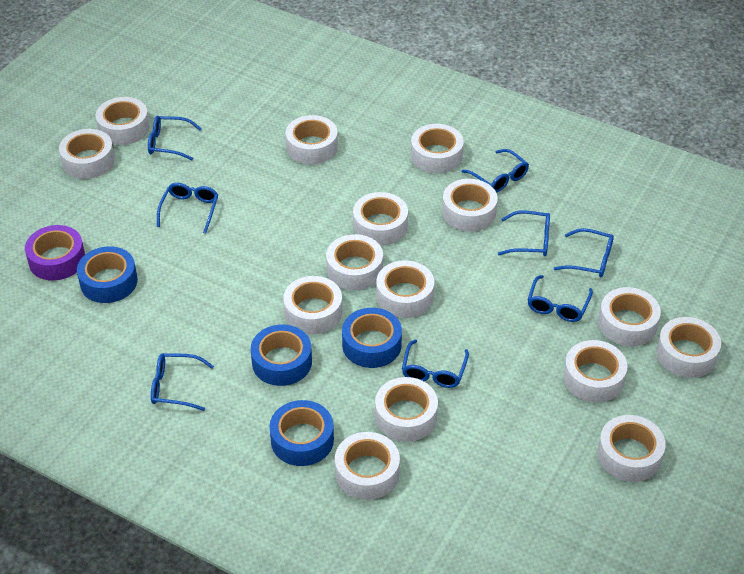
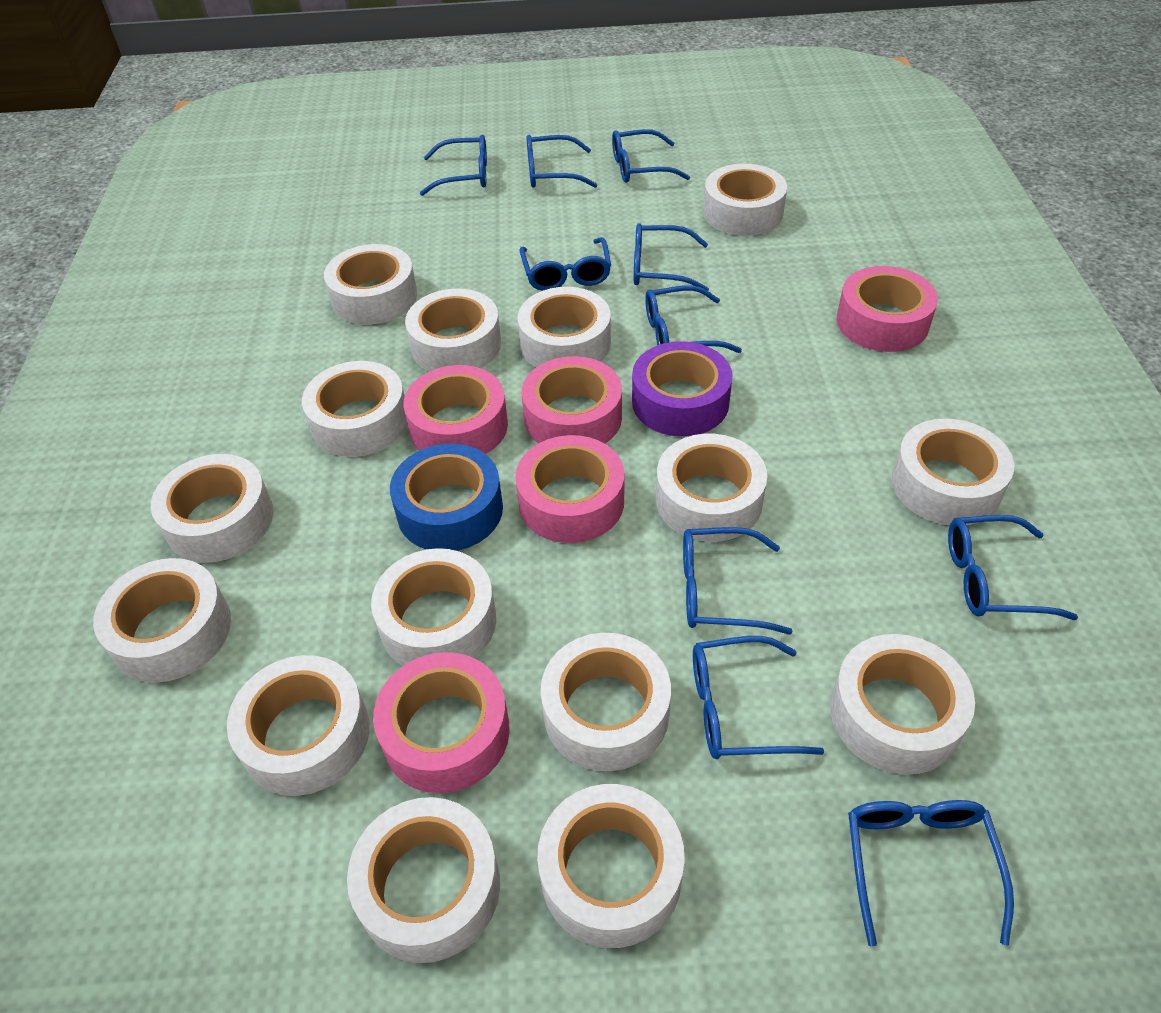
blue glasses: [148,116,202,160] [151,353,214,411] [157,183,219,234] [402,340,469,388] [462,149,529,193] [498,211,550,256] [528,275,593,322] [554,228,614,277] = 8 -> [420,135,487,196] [520,237,611,291] [526,135,597,188] [612,129,690,183] [634,223,709,291] [645,285,742,353] [683,527,793,635] [693,636,824,759] [848,800,1014,947] [948,515,1078,620] = 10
blue tape: [77,246,138,303] [251,325,312,386] [269,400,334,466] [342,308,402,368] = 4 -> [390,444,503,551] = 1
pink tape: none = 0 -> [373,652,510,793] [404,365,508,454] [515,435,624,543] [521,356,622,444] [837,266,938,352] = 5

